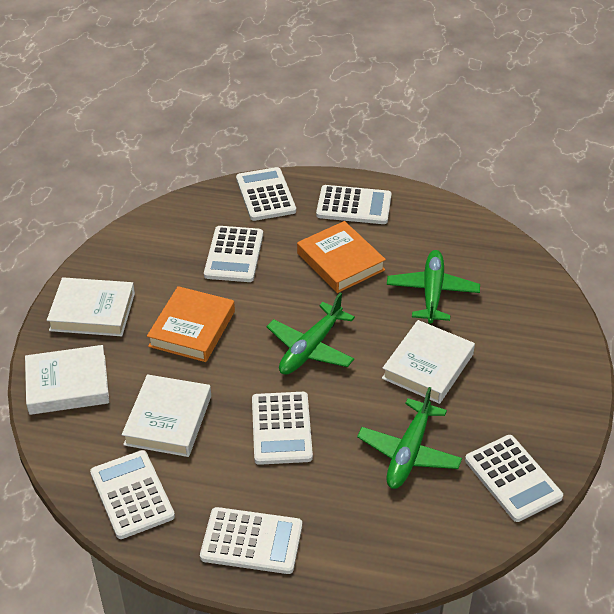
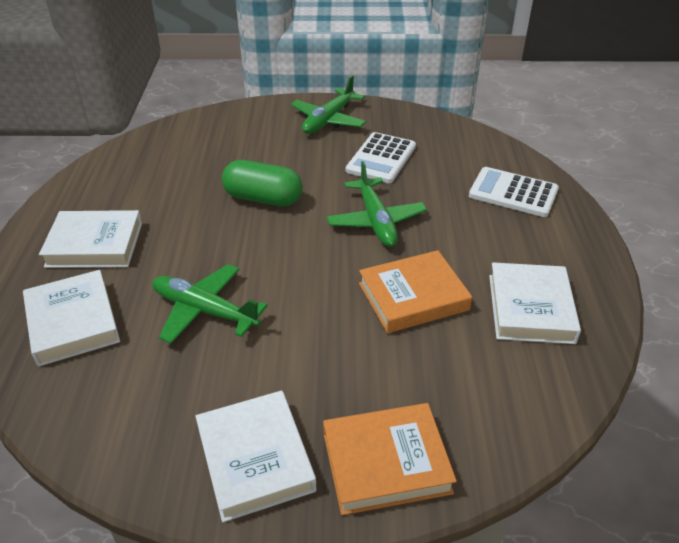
green capsule: none = 0 -> [222,160,303,207] = 1
white calculator: [90,450,175,539] [200,507,302,574] [204,226,263,282] [236,167,296,221] [252,392,313,465] [316,185,392,224] [465,435,563,522] = 7 -> [346,132,416,183] [469,167,559,217] = 2

